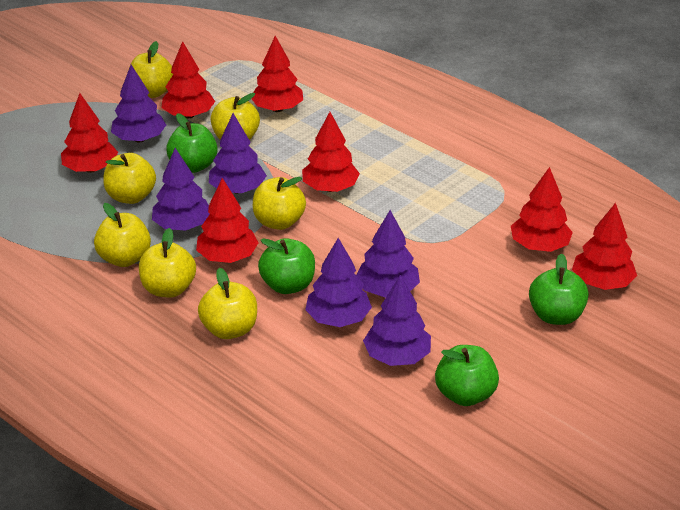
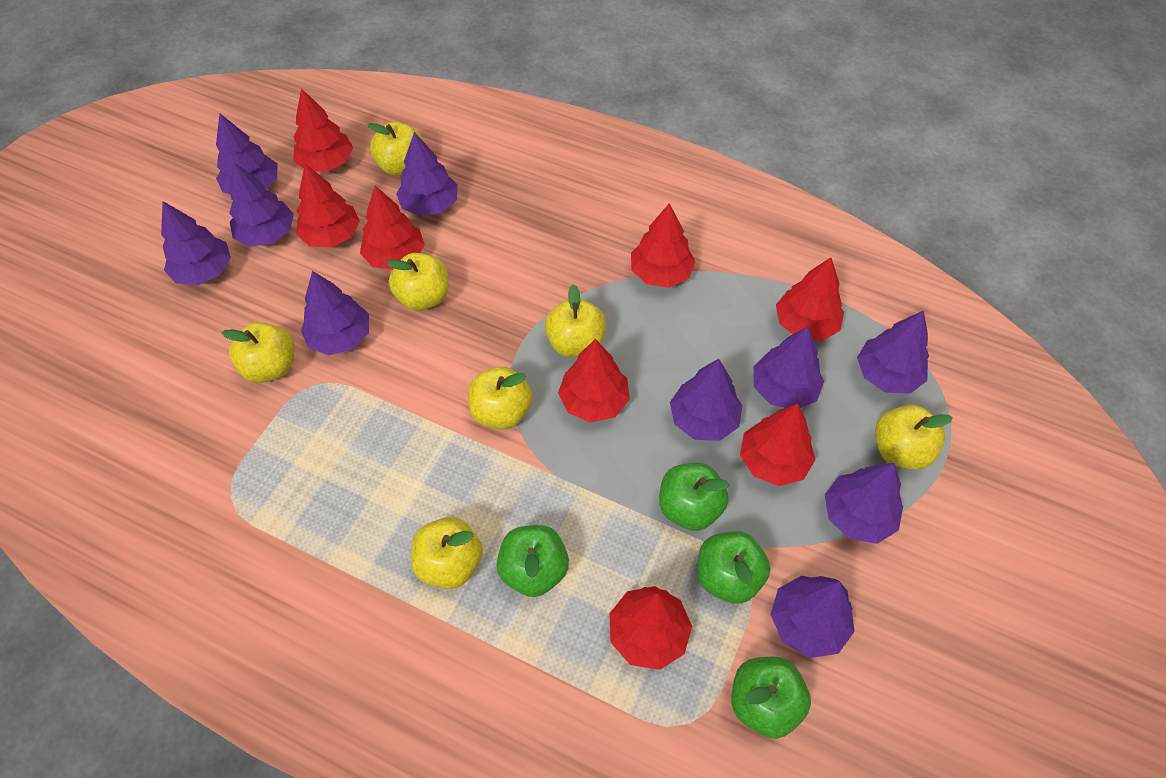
purple tree: [111,65,166,143] [152,148,210,230] [209,113,267,194] [305,238,372,327] [356,210,420,297] [363,274,431,366] = 6 -> [161,201,231,285] [216,113,277,194] [229,162,294,247] [301,271,369,355] [396,132,458,216] [670,359,742,441] [753,326,824,408] [771,576,855,658] [825,463,903,544] [857,310,929,394] = 10
red tree: [61,93,118,173] [161,41,215,118] [196,178,259,263] [252,36,303,112] [302,112,360,192] [511,167,573,252] [572,203,637,290] = 7 -> [293,88,353,172] [296,164,360,248] [360,186,425,270] [558,339,630,423] [609,586,692,670] [631,203,695,288] [740,404,815,486] [776,257,844,341] = 8

